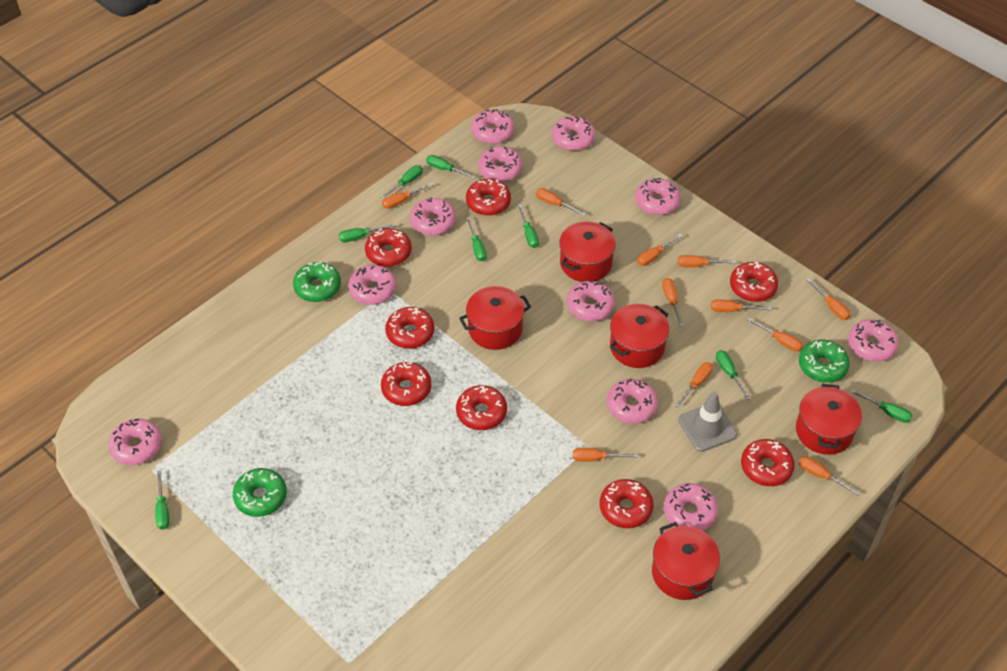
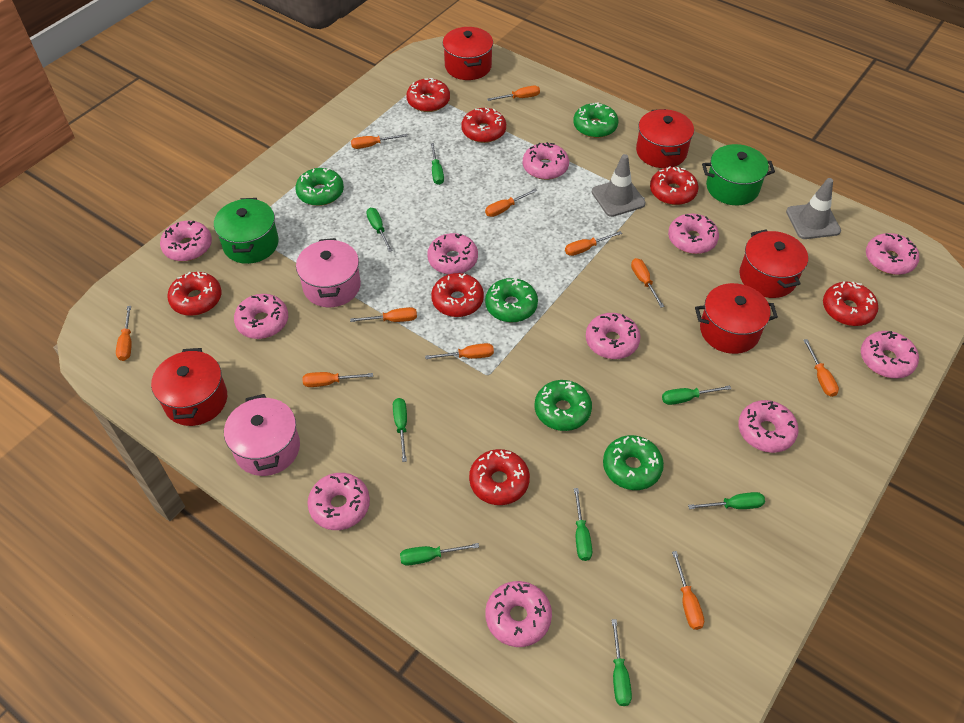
green donut: [233,468,287,517] [293,262,341,302] [799,340,850,383] = 3 -> [295,168,344,206] [485,278,538,322] [535,380,592,431] [573,102,618,138] [603,435,664,490] = 5
green pot: none = 0 -> [214,198,279,264] [702,144,775,205] = 2
grey traffic cone: [678,392,737,452] = 1 -> [592,154,646,217] [786,178,841,239] = 2
pink pot: none = 0 -> [224,394,300,476] [296,238,361,307] = 2
red donut: [365,228,412,267] [381,362,431,406] [385,307,434,349] [456,385,507,430] [466,179,511,216] [600,479,653,528] [730,262,778,302] [741,439,795,486] = 8 -> [167,272,222,316] [406,78,450,112] [431,273,484,317] [461,108,506,143] [469,449,530,505] [650,166,699,205] [823,282,878,326] = 7

